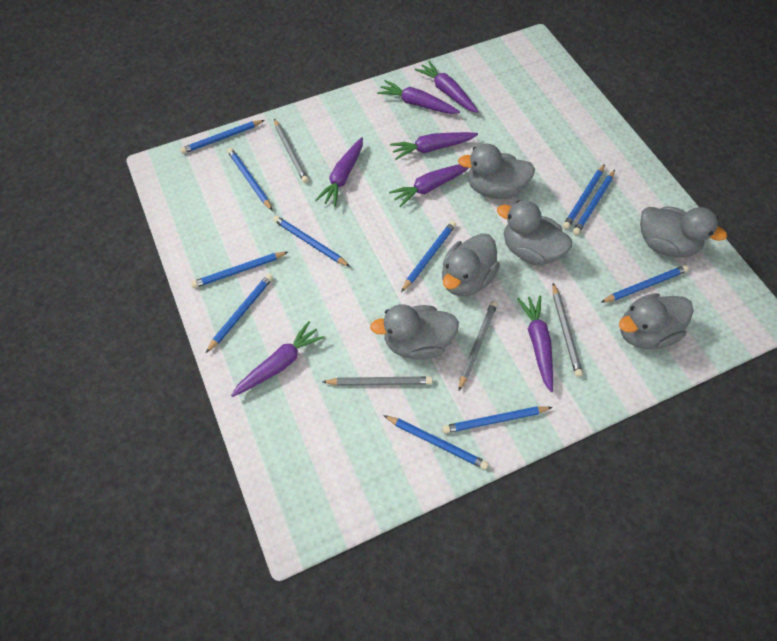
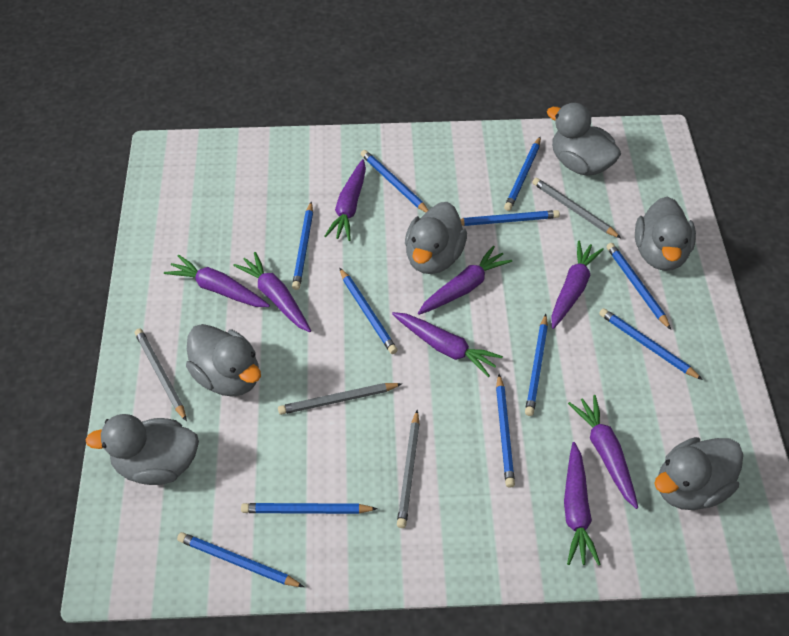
purple carrot: [231,321,325,397] [315,137,363,207] [377,80,460,114] [389,164,468,207] [390,132,478,160] [415,61,479,113] [517,296,553,392] = 7 -> [164,255,270,307] [233,252,311,332] [325,159,366,241] [392,312,503,377] [418,246,512,315] [551,240,604,329] [564,442,601,566] [568,395,638,509] = 8

